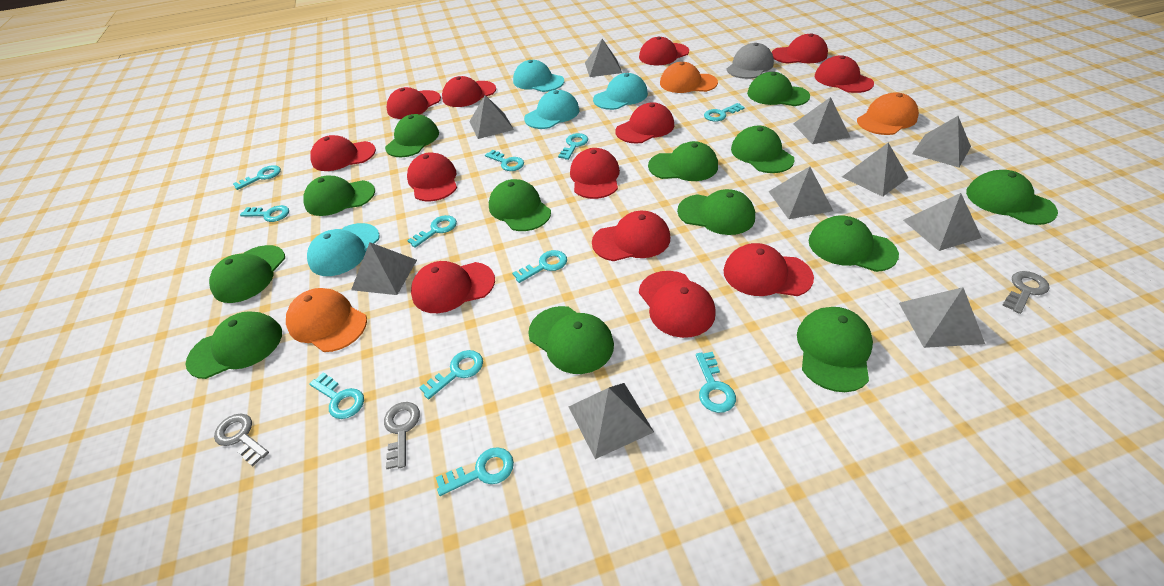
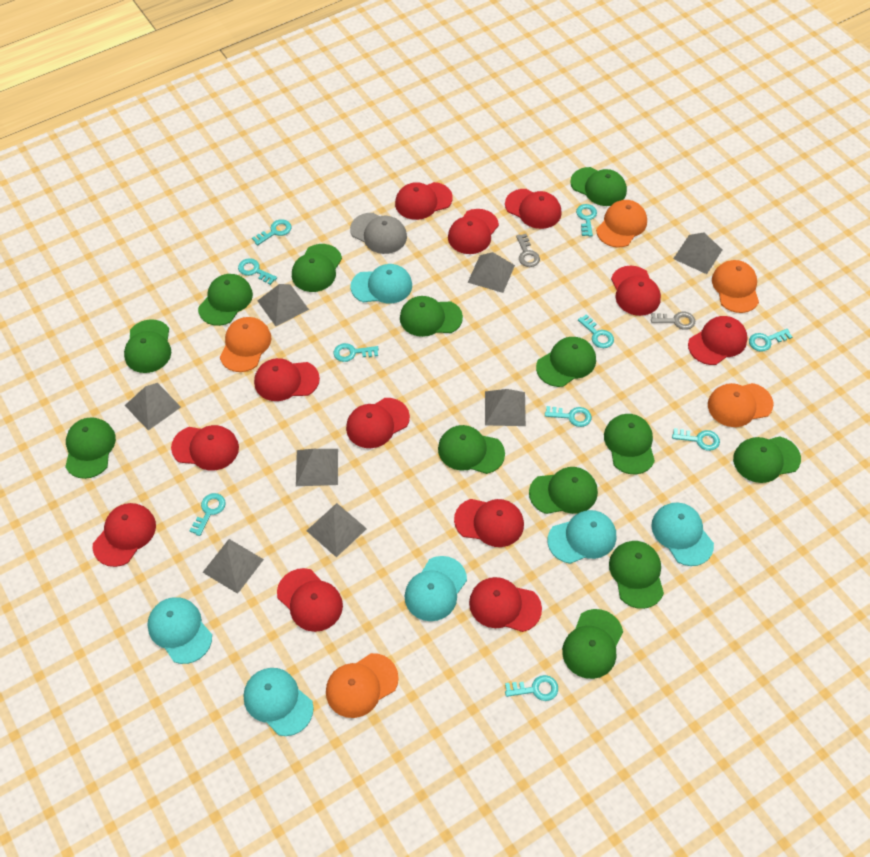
grey key: [214,413,269,467] [384,402,420,469] [1002,271,1050,314] = 3 -> [516,234,540,267] [651,312,695,330] = 2
grey pyramid: [351,242,417,295] [469,95,514,139] [569,383,654,459] [585,39,622,77] [768,167,833,219] [793,97,850,144] [842,143,908,197] [899,287,985,348] [903,193,982,251] [912,116,971,167] = 10 -> [125,383,181,430] [202,539,264,594] [258,284,309,326] [296,449,338,486] [307,503,367,557] [468,252,515,293] [485,389,526,426] [673,232,722,274] = 8
orange cap: [286,288,367,352] [660,62,718,93] [857,92,919,135] = 3 -> [220,317,271,372] [326,653,399,718] [596,200,647,248] [708,383,773,427] [712,260,759,313] = 5
red cap: [310,135,376,171] [387,87,441,119] [407,153,457,201] [411,261,495,313] [442,76,496,107] [570,148,620,199] [592,211,670,261] [616,102,674,143] [639,37,689,65] [639,271,716,338] [724,243,814,296] [772,34,828,64] [815,56,874,93] = 13 -> [93,503,156,567] [171,425,239,470] [254,358,320,401] [277,568,343,632] [346,398,410,448] [395,182,453,220] [448,209,499,254] [454,499,524,547] [469,577,542,632] [505,189,562,229] [611,266,661,316] [688,316,748,365] = 12
turquoise cap: [307,223,380,276] [513,60,564,92] [524,90,580,129] [593,73,648,110] = 4 -> [147,597,212,664] [244,668,313,736] [350,264,412,303] [405,556,467,621] [548,510,616,564] [651,502,714,566] = 6
turquoise key: [233,165,281,190] [240,205,289,222] [309,373,364,419] [407,215,457,248] [419,350,483,399] [436,447,514,496] [485,150,524,171] [512,250,567,283] [558,133,588,160] [696,352,736,413] [704,103,745,122] = 11 -> [189,493,226,536] [238,258,277,285] [252,219,292,245] [333,343,379,362] [505,675,558,701] [545,406,592,427] [576,204,597,236] [578,314,614,348] [672,428,720,451] [749,329,792,352] = 10

